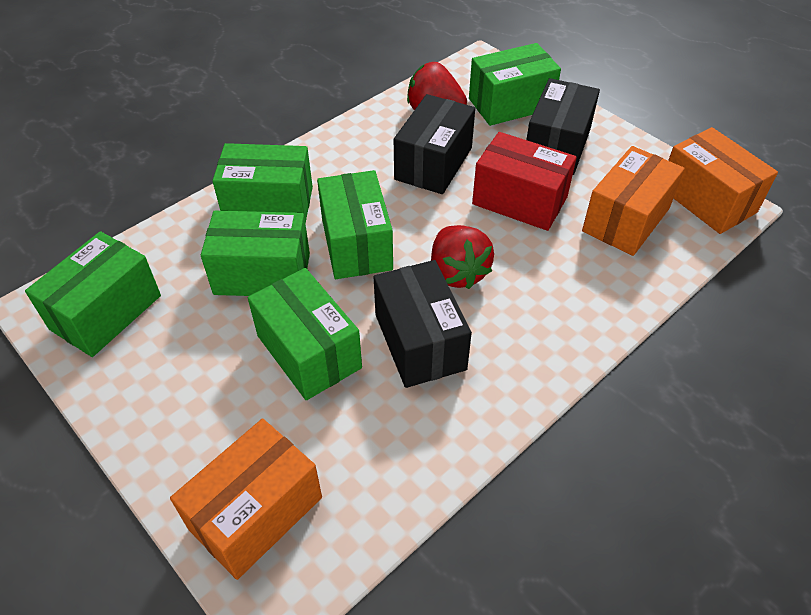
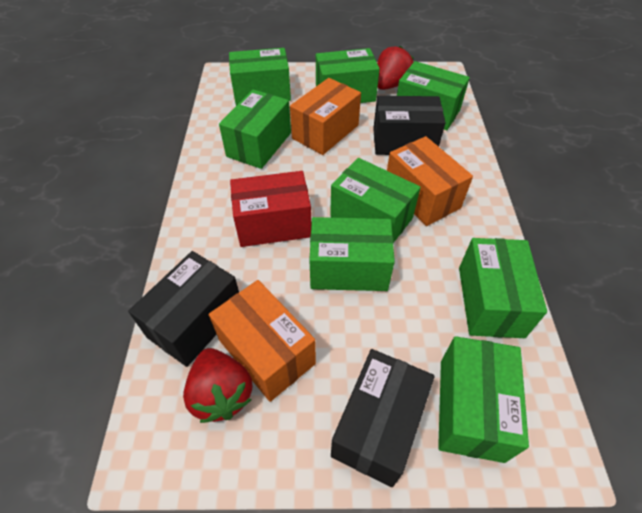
green box: [25,231,161,357] [201,211,310,296] [212,143,313,223] [248,268,362,400] [317,170,393,279] [469,43,561,126] = 6 -> [219,89,291,169] [229,48,291,106] [309,217,395,291] [316,48,380,103] [330,158,421,242] [397,61,470,130] [438,336,529,463] [459,238,547,338] = 8

